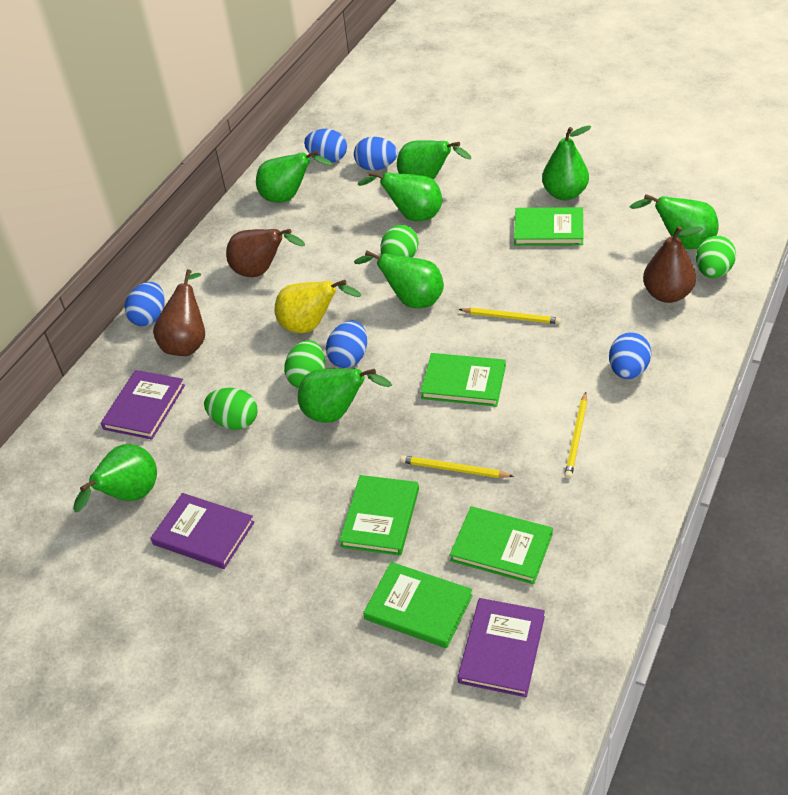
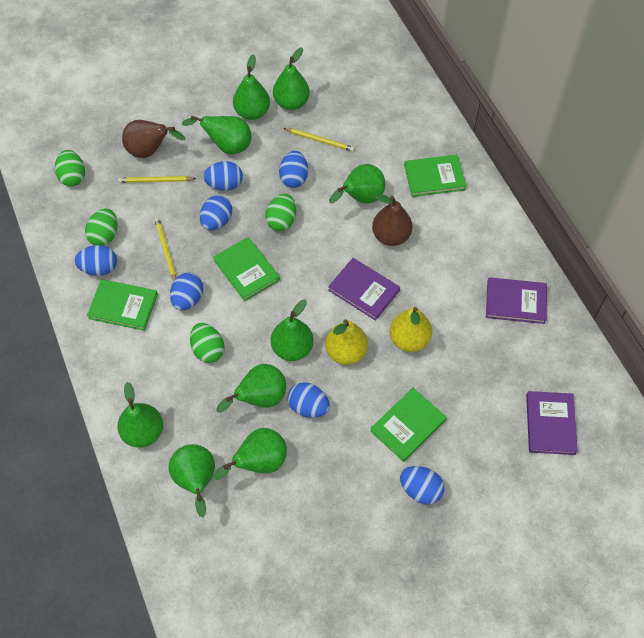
blue egg: [125,282,165,326] [304,129,347,162] [326,321,367,368] [354,137,398,171] [609,332,651,379] = 5 -> [75,245,117,276] [170,273,203,311] [200,195,232,230] [203,161,243,191] [279,151,308,188] [288,382,330,418] [400,466,444,504] = 7
brown pear: [153,269,205,356] [226,229,305,277] [643,226,703,303] = 3 -> [122,120,186,158] [372,194,413,246] = 2
green book: [339,475,419,556] [363,562,473,648] [420,353,506,407] [450,507,553,584] [514,207,584,246] = 5 -> [87,279,158,331] [213,237,280,301] [370,388,447,462] [404,155,466,197] = 4
green pear: [73,444,157,513] [256,150,333,203] [298,369,392,423] [354,250,444,308] [358,171,442,222] [397,140,471,179] [542,125,591,200] [630,194,719,249] = 8 -> [117,382,163,448] [169,444,215,518] [181,116,252,154] [214,428,287,480] [216,364,286,413] [233,54,270,120] [271,300,314,361] [273,47,310,110] [329,164,385,204] = 9
yellow pear: [275,280,361,333] = 1 -> [325,319,368,365] [389,307,432,352] = 2

